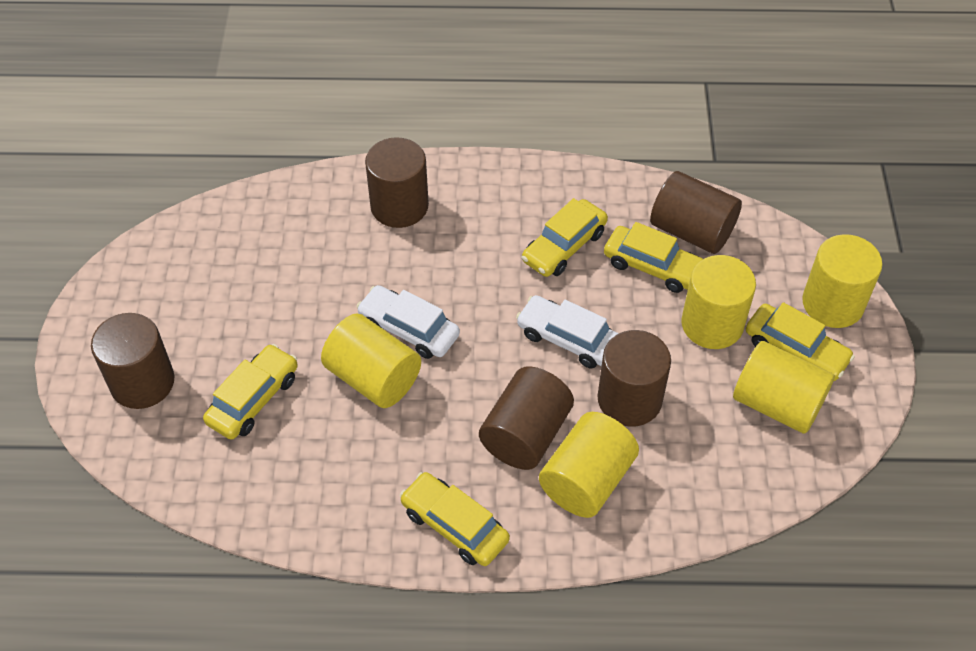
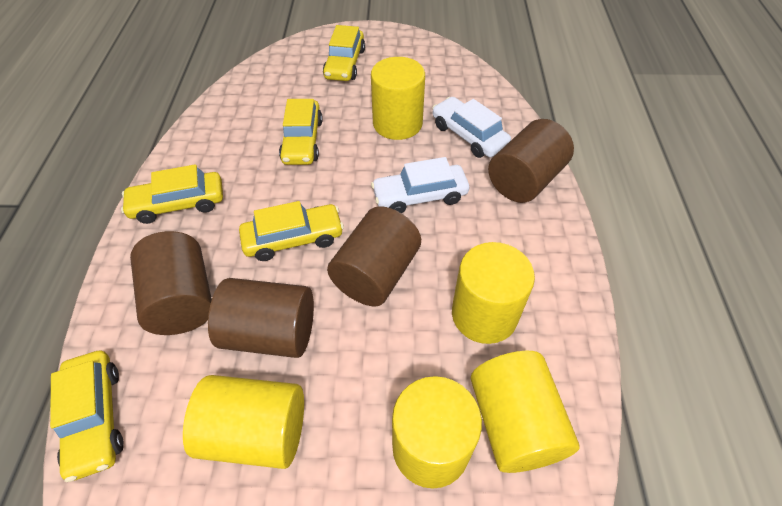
brown cylinder: [91,313,175,409] [365,137,429,228] [479,366,574,470] [598,330,671,427] [650,171,742,254] = 5 -> [130,231,212,335] [208,278,314,358] [327,206,421,306] [488,119,574,203] = 4

